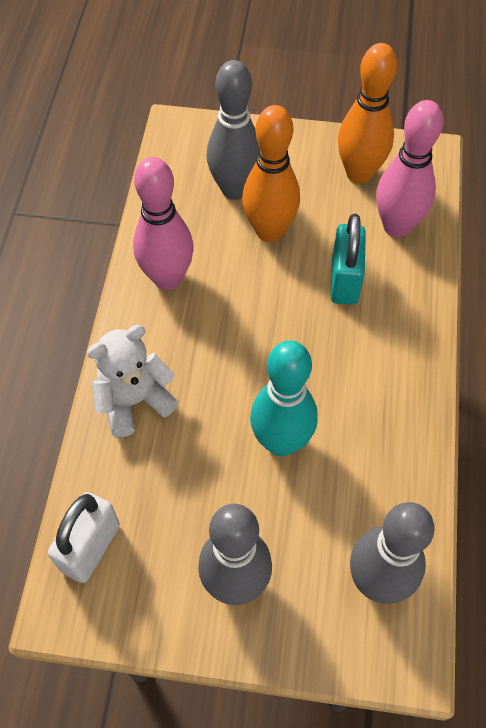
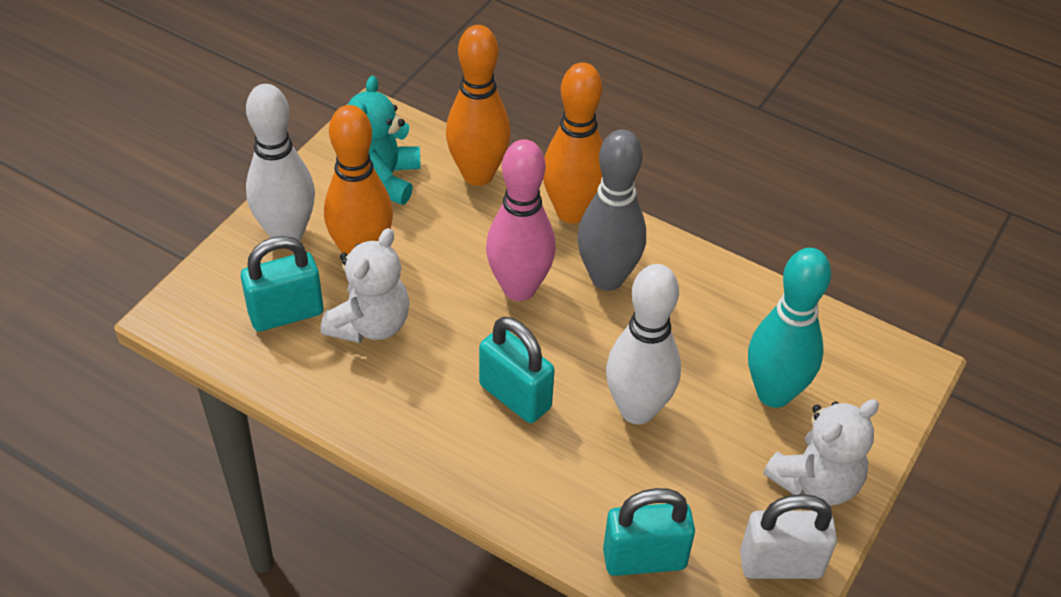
grey bowling pin: [198,504,272,605] [207,60,260,200] [350,502,435,604] = 3 -> [577,129,646,291] = 1
orange bowling pin: [242,105,300,242] [338,43,397,184] = 2 -> [324,105,393,254] [446,25,511,186] [543,62,603,224] = 3
pink bowling pin: [133,157,194,290] [376,100,444,237] = 2 -> [486,139,556,301] = 1
turquoise padlock: [330,214,366,305] = 1 -> [241,236,323,332] [479,317,555,423] [603,488,695,576] = 3
turquoise teddy bear: none = 0 -> [348,76,421,205] = 1
white bowling pin: none = 0 -> [246,84,315,241] [606,264,681,424] = 2
white teddy bear: [87,325,179,437] = 1 -> [321,228,410,343] [763,399,879,506] = 2

